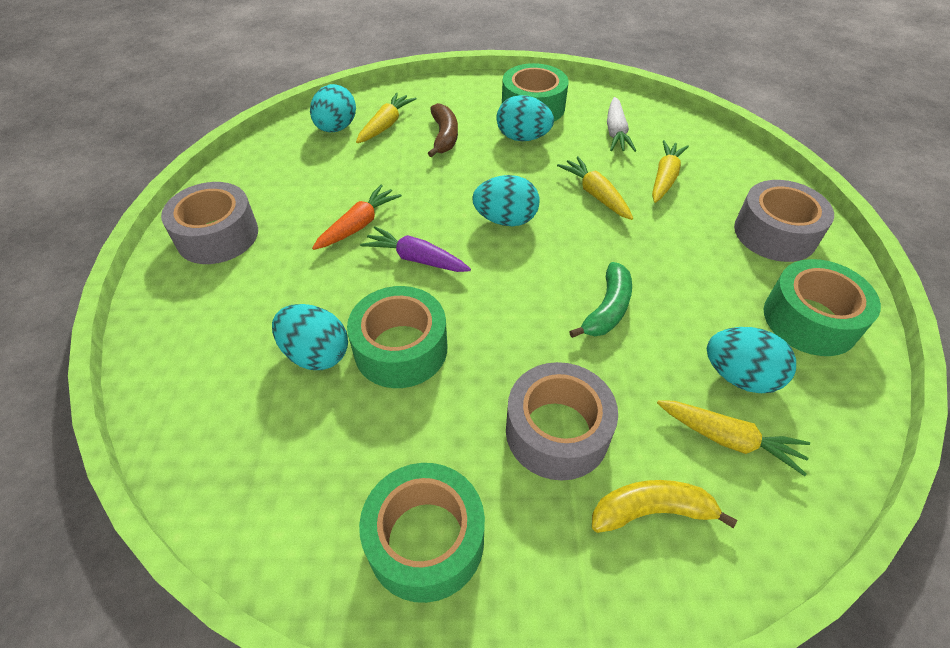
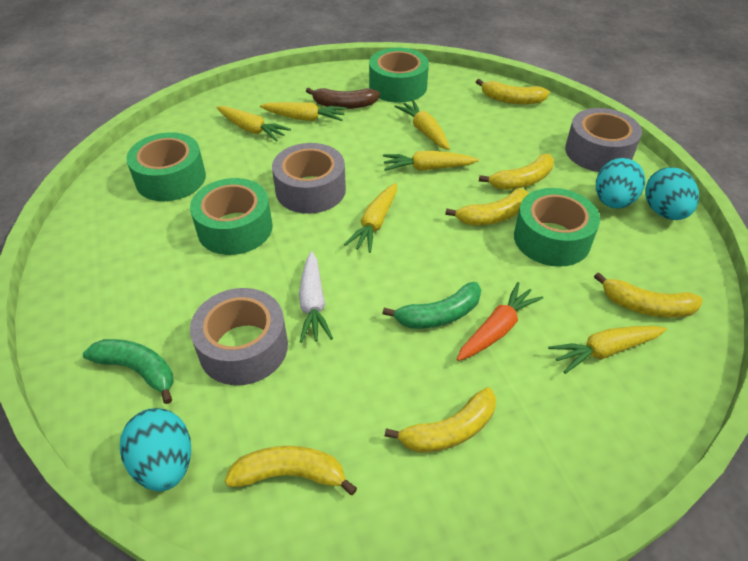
green banana: [569,262,632,338] = 1 -> [83,339,174,404] [382,282,481,329] = 2
purple carrot: [360,227,471,272] = 1 -> none = 0
turquoise egg: [272,304,348,370] [310,84,356,132] [472,175,540,226] [496,95,554,141] [707,327,796,393] = 5 -> [120,408,191,491] [596,158,645,209] [645,167,699,220] = 3
yellow banana: [592,480,737,533] = 1 -> [225,446,357,495] [384,387,496,453] [445,189,528,225] [476,79,550,105] [479,154,554,190] [594,272,703,318] = 6
yellow carrot: [356,93,417,143] [557,156,633,220] [652,140,689,203] [657,400,810,476] = 4 -> [216,106,291,142] [260,102,346,121] [344,183,397,253] [383,151,479,171] [394,100,450,150] [548,326,667,374] = 6

